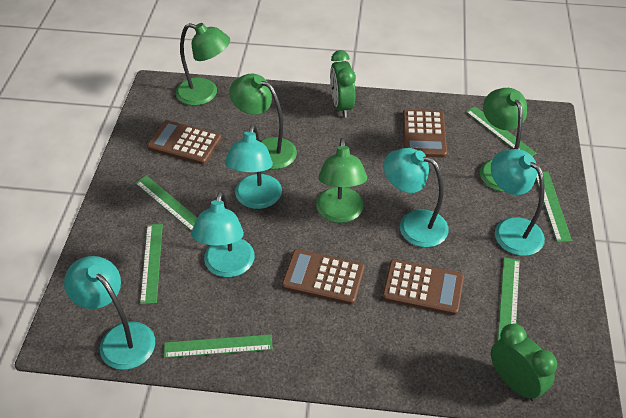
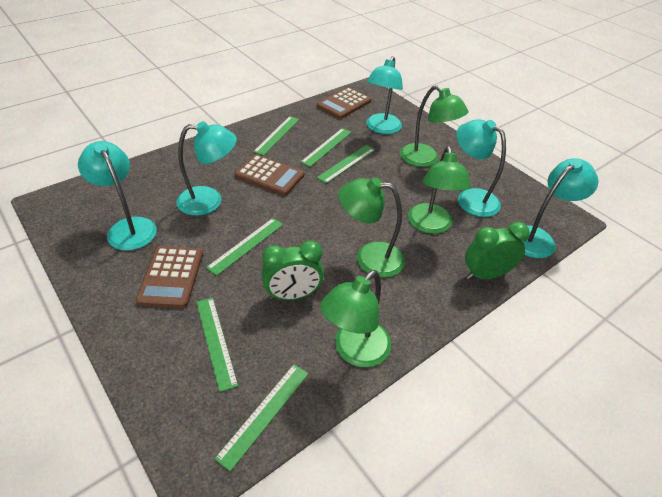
brown calculator: [147,120,222,165] [282,249,365,305] [382,259,464,315] [403,110,447,158] = 4 -> [136,246,203,308] [235,154,304,196] [317,87,371,119] = 3

